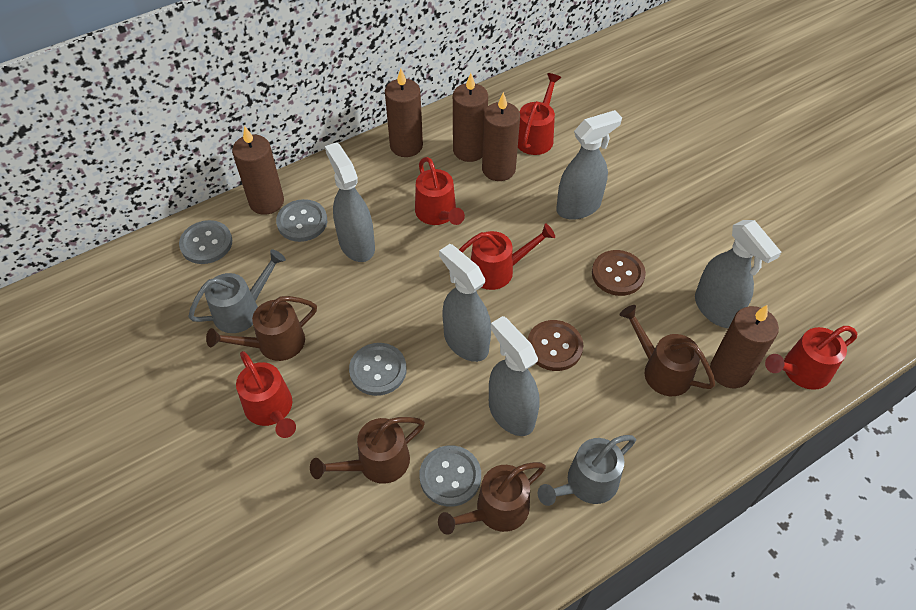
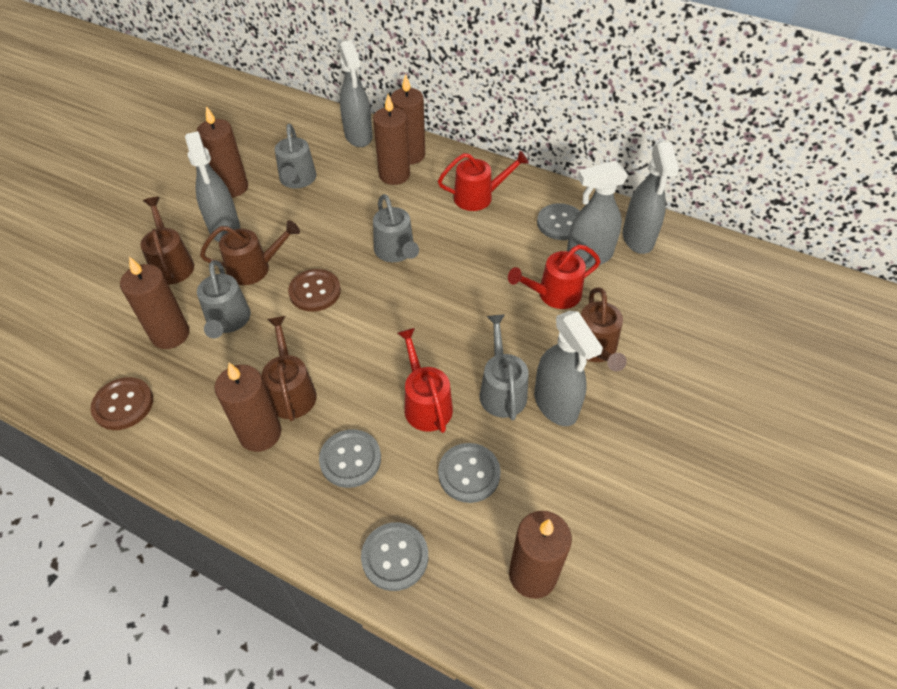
brown candle: [232,126,284,215] [385,69,423,157] [453,73,488,162] [482,92,520,181] [710,305,779,388] = 5 -> [120,257,189,349] [197,106,248,198] [214,363,281,452] [373,94,410,185] [391,74,425,165] [509,511,572,599] = 6
grey watering can: [188,249,286,333] [538,435,636,506] = 2 -> [197,260,251,338] [275,124,316,188] [373,194,419,262] [480,314,529,420] = 4
red watering can: [236,351,296,438] [415,157,465,225] [459,223,555,290] [518,73,561,155] [765,326,857,390] = 5 -> [397,328,453,433] [438,151,529,211] [508,244,600,309] = 3

